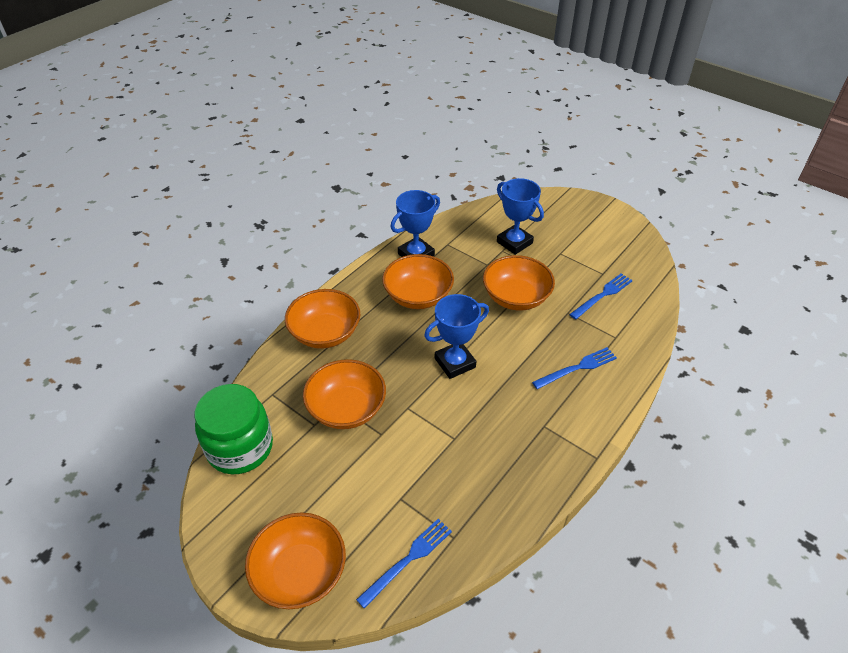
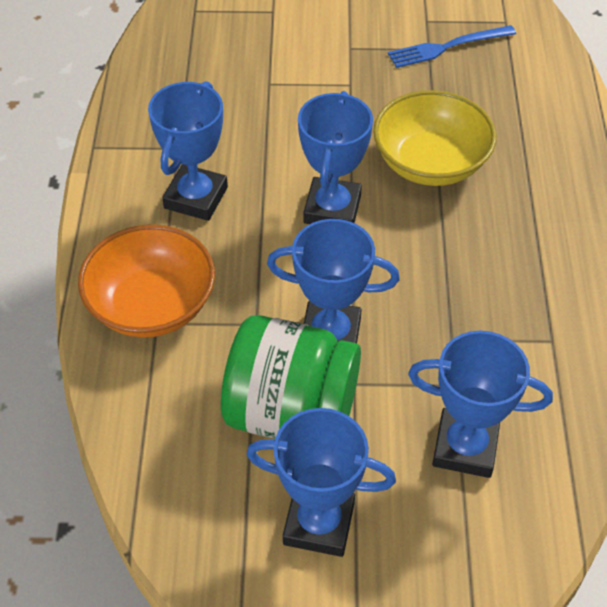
blue fork: [356,519,452,609] [532,347,617,389] [569,273,633,320] = 3 -> [388,25,516,68] = 1
blue trophy: [391,190,440,257] [424,294,489,379] [497,178,544,255] = 3 -> [148,81,228,221] [246,408,396,557] [267,219,400,343] [298,91,373,224] [408,331,553,478] = 5
orange bowl: [245,512,346,609] [285,289,360,349] [303,359,386,429] [382,254,454,309] [483,255,555,311] = 5 -> [78,225,215,338] = 1
yellow bowl: none = 0 -> [373,90,496,186] = 1

